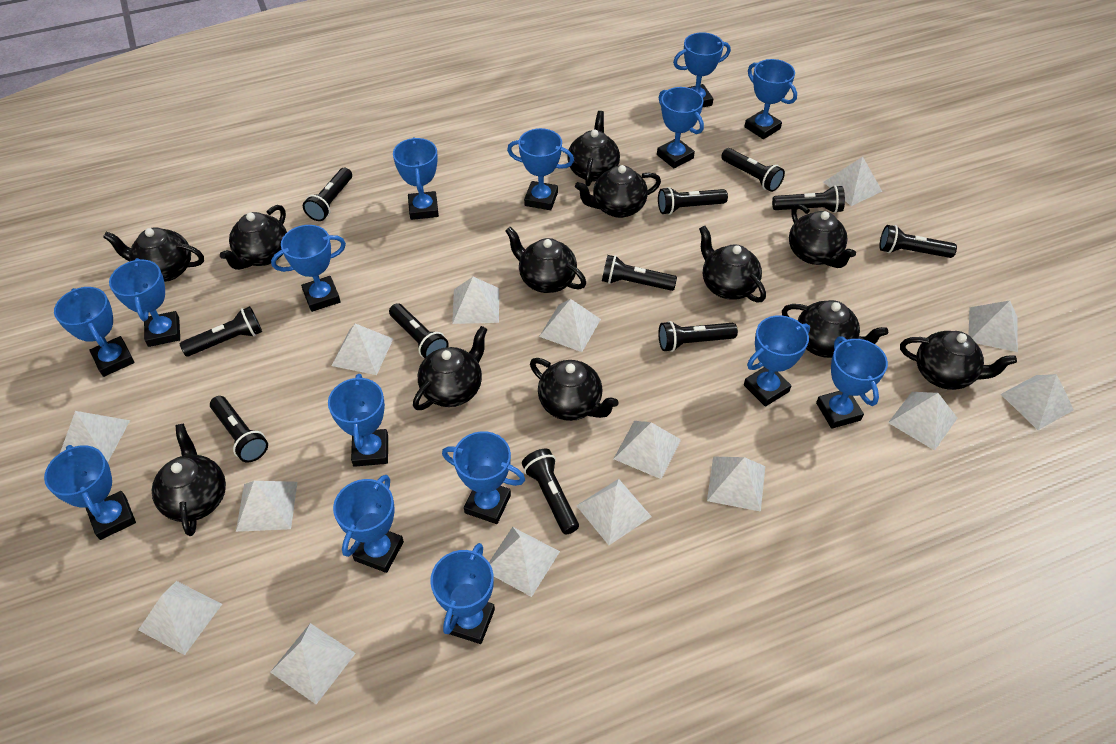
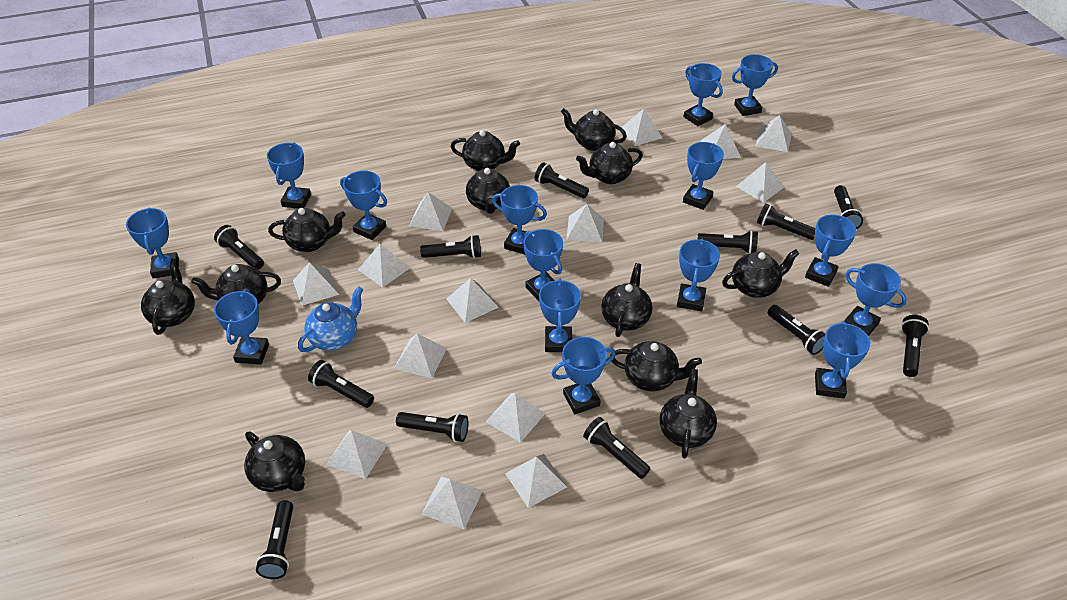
black flashlight: [180,306,262,357] [210,396,268,462] [303,168,352,221] [389,303,449,358] [522,448,579,535] [602,255,677,291] [658,187,728,215] [658,321,738,352] [721,148,785,192] [772,185,845,213] [880,225,957,258] = 11 -> [214,225,264,270] [256,500,293,579] [308,360,374,408] [396,412,468,442] [420,235,481,259] [534,162,589,198] [583,417,650,479] [698,230,758,254] [757,203,815,240] [768,305,825,355] [834,185,863,229] [901,315,929,377] = 12
blue teapot: none = 0 -> [298,286,363,352] = 1
white pyramid: [60,411,130,462] [138,581,222,655] [236,481,297,532] [270,623,356,704] [331,324,393,375] [452,277,499,324] [489,527,560,597] [539,299,601,352] [576,479,652,545] [614,421,681,479] [707,457,765,512] [824,157,882,206] [888,392,957,451] [968,300,1018,352] [1001,374,1074,430] = 15 -> [293,262,339,306] [326,430,387,479] [358,244,410,288] [394,334,447,378] [409,192,452,231] [422,476,483,529] [447,278,499,323] [486,393,546,443] [505,454,567,508] [566,204,604,242] [621,109,662,146] [701,124,741,159] [736,162,784,203] [756,115,792,152] = 14

